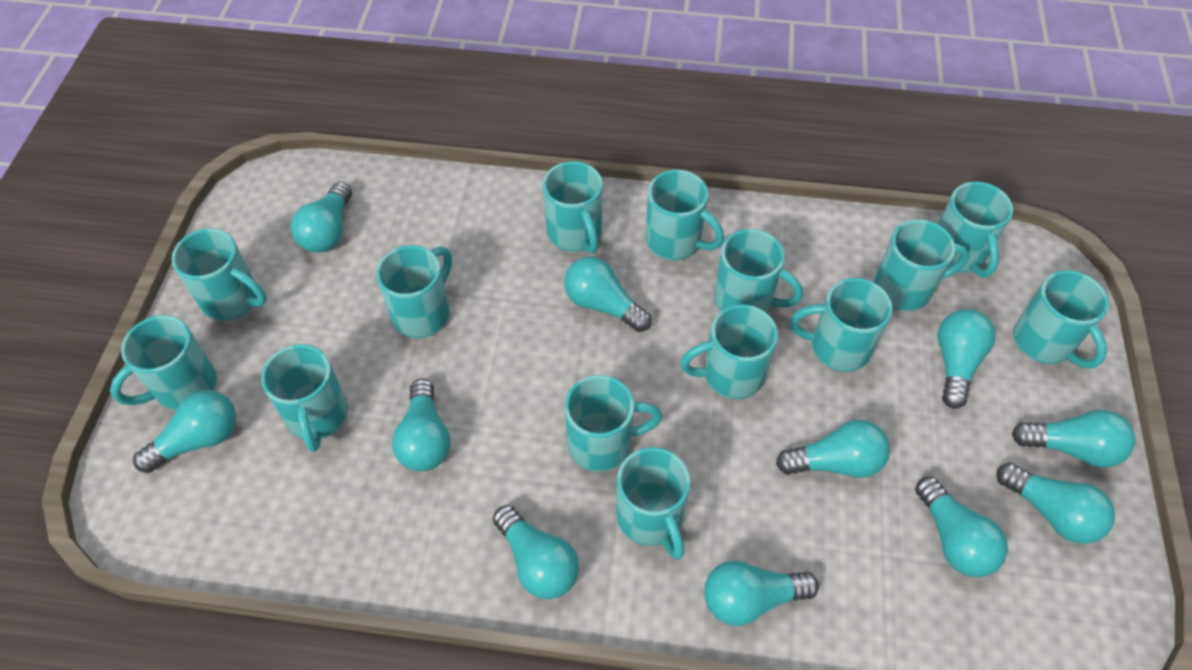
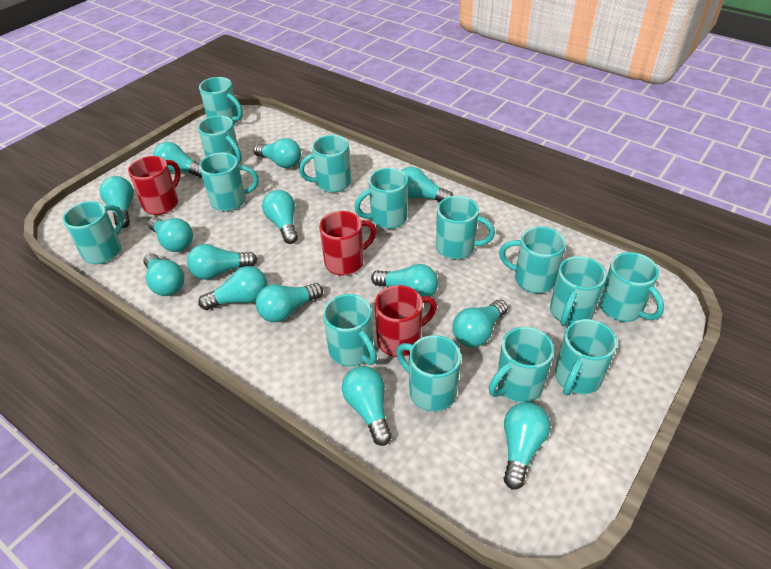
red mug: none = 0 -> [128,156,181,215] [319,211,377,275] [374,285,437,357] = 3
turquoise light bulb: [133,390,236,473] [291,182,352,253] [392,379,450,471] [493,505,579,599] [564,257,652,332] [704,560,819,626] [776,420,890,478] [915,476,1008,577] [938,309,995,409] [996,463,1115,544] [1012,410,1135,467] = 11 -> [100,176,134,228] [143,253,184,296] [148,217,193,252] [153,142,202,177] [187,244,257,279] [198,266,267,310] [253,138,301,168] [256,283,323,322] [262,190,298,244] [342,366,392,446] [371,264,438,297] [401,167,453,201] [452,300,508,347] [504,402,550,489] = 14

